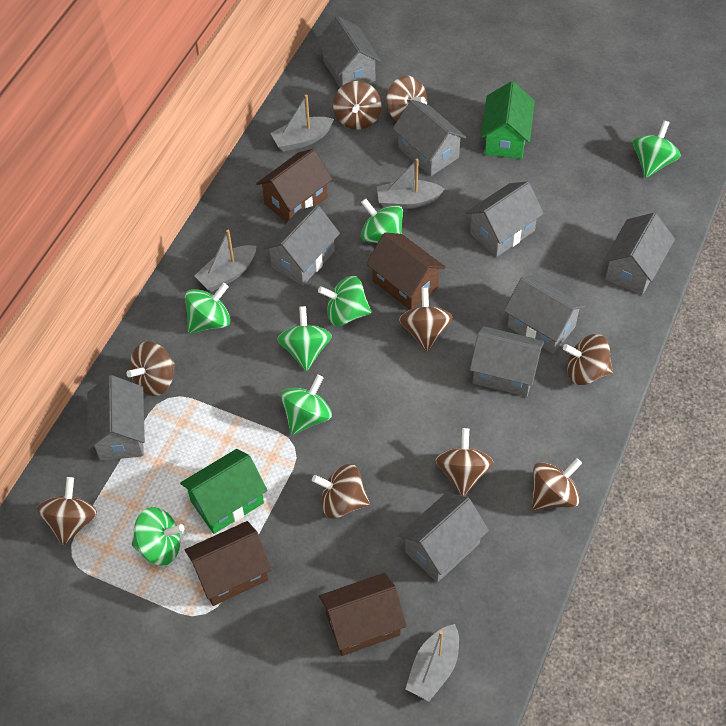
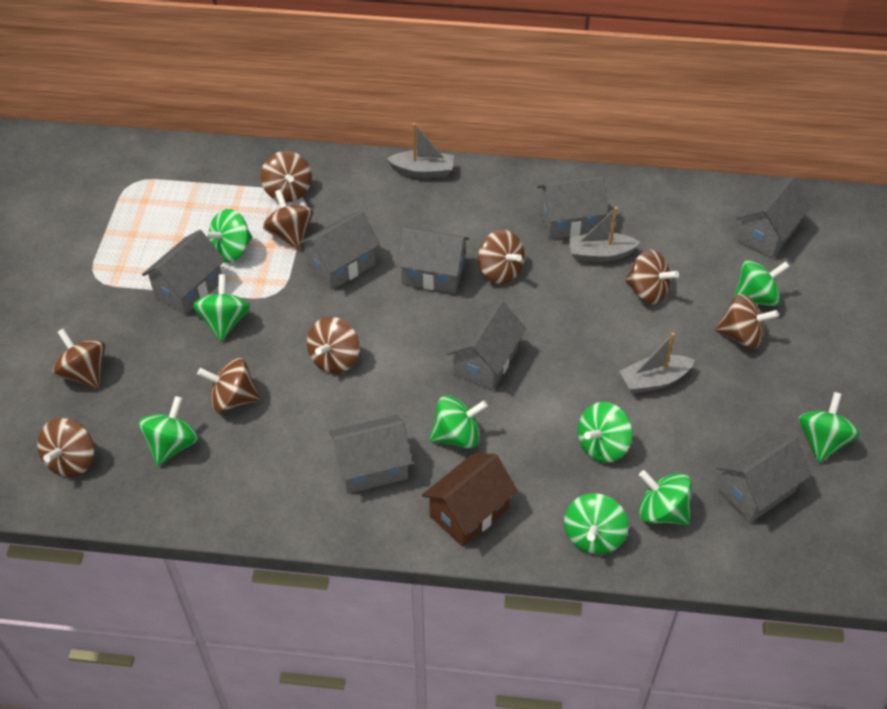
brown house: [185,521,272,606] [256,149,332,222] [319,573,407,656] [366,232,446,310] = 4 -> [422,453,518,547] = 1
green house: [180,449,268,534] [481,81,535,159] = 2 -> none = 0
green spinning top: [131,507,185,566] [185,283,230,334] [277,306,332,371] [281,375,332,435] [318,276,372,326] [361,199,403,243] [633,120,681,178] = 7 -> [139,396,198,466] [193,274,250,341] [203,209,252,263] [430,395,488,448] [564,493,629,554] [578,402,632,463] [639,470,692,525] [734,260,790,306] [798,392,860,463] = 9
grey boat: [194,230,256,291] [270,94,334,152] [377,158,444,209] [406,624,459,701] = 4 -> [387,123,454,178] [568,207,640,262] [619,333,694,394] = 3
grey house: [87,375,145,461] [263,205,340,286] [317,16,381,88] [393,100,466,176] [398,492,489,582] [466,181,544,257] [470,326,544,397] [504,276,585,354] [603,213,675,295] = 9 -> [142,230,225,315] [299,211,380,290] [329,415,413,494] [396,227,469,293] [446,300,526,391] [537,176,608,240] [716,433,812,523] [736,176,811,258] = 8

